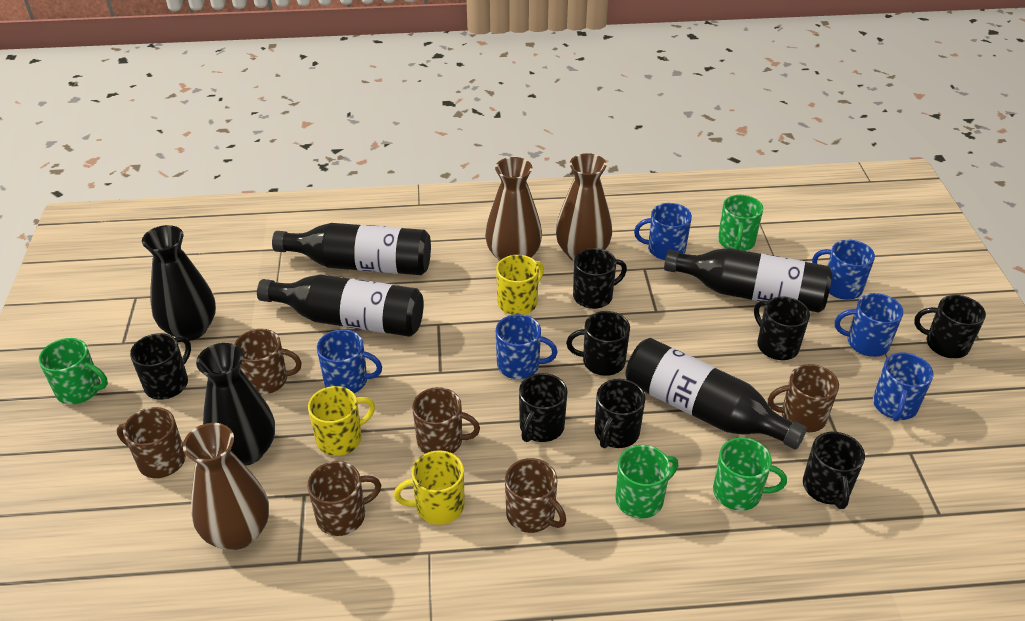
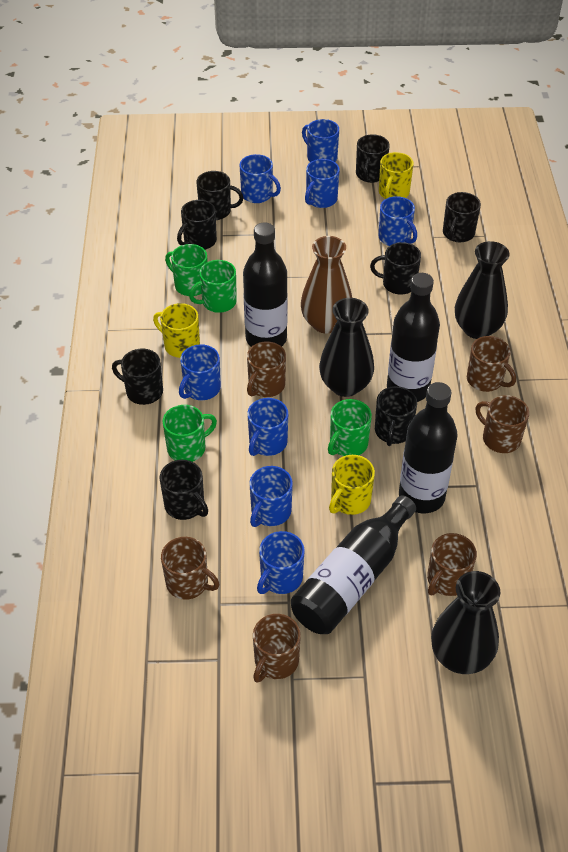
black vase: [142,225,216,341] [196,343,275,466] = 2 -> [319,298,374,397] [431,571,500,674] [455,241,510,339] = 3
blue mug: [317,329,382,393] [496,314,557,379] [634,203,692,260] [812,240,875,300] [835,293,903,357] [873,353,933,421] = 6 -> [179,344,221,400] [240,154,281,203] [247,398,288,456] [250,466,293,527] [257,531,305,594] [302,119,339,162] [305,159,340,208] [378,196,417,246] = 8
brown vase: [183,423,269,550] [485,157,542,261] [556,153,612,261] = 3 -> [301,236,352,333] = 1

